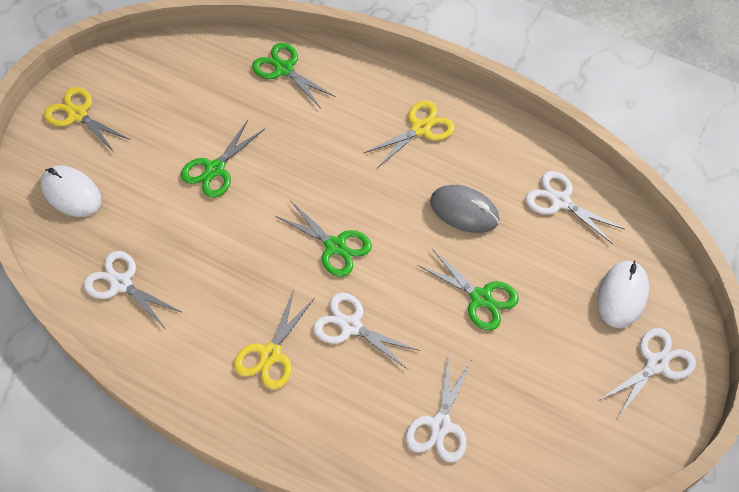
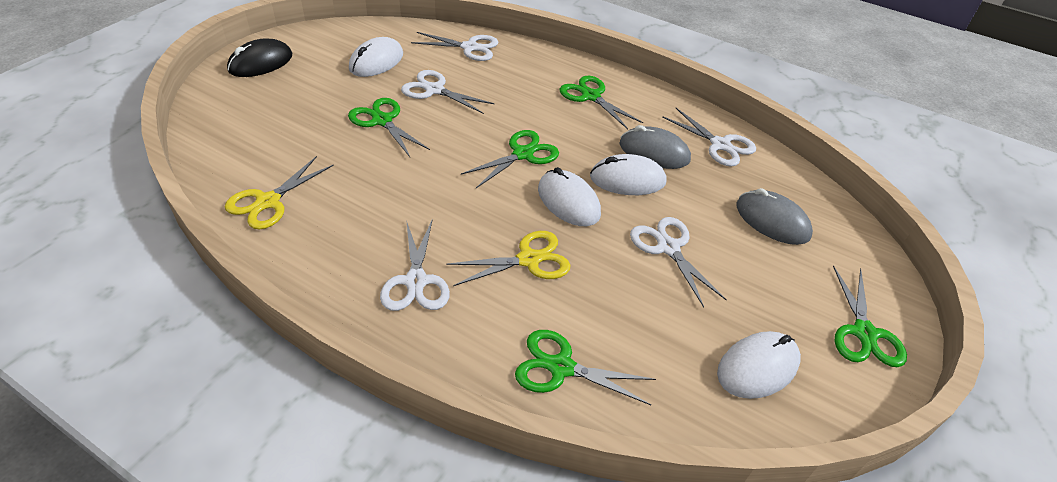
black mouse: none = 0 -> [227,39,292,77] = 1
green scissors: [181,120,265,198] [252,43,336,108] [276,200,372,277] [418,249,519,330] = 4 -> [348,98,430,157] [461,130,559,188] [515,330,656,405] [560,76,643,129] [833,266,907,367] = 5
grey mouse: [430,185,499,233] = 1 -> [619,125,691,169] [736,188,813,245] = 2
white mouse: [41,165,101,217] [597,261,649,328] = 2 -> [349,37,403,77] [538,167,601,226] [590,154,666,195] [717,331,801,399] = 4
yellow scissors: [44,87,131,153] [234,290,315,389] [364,101,455,168] = 3 -> [225,156,334,230] [446,231,571,286] = 2

